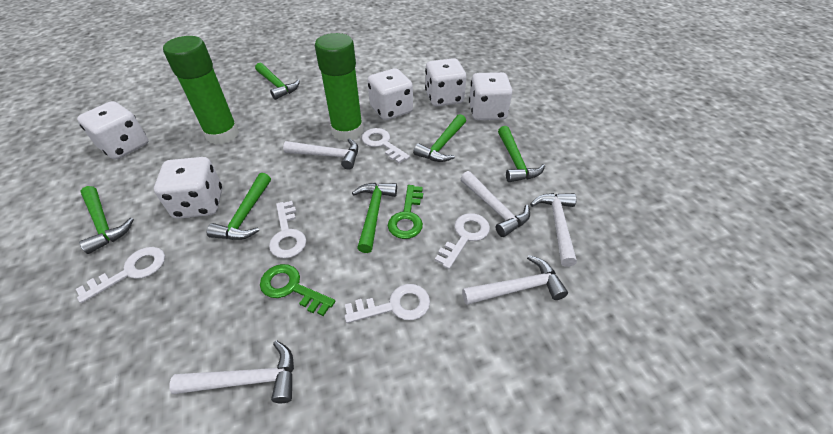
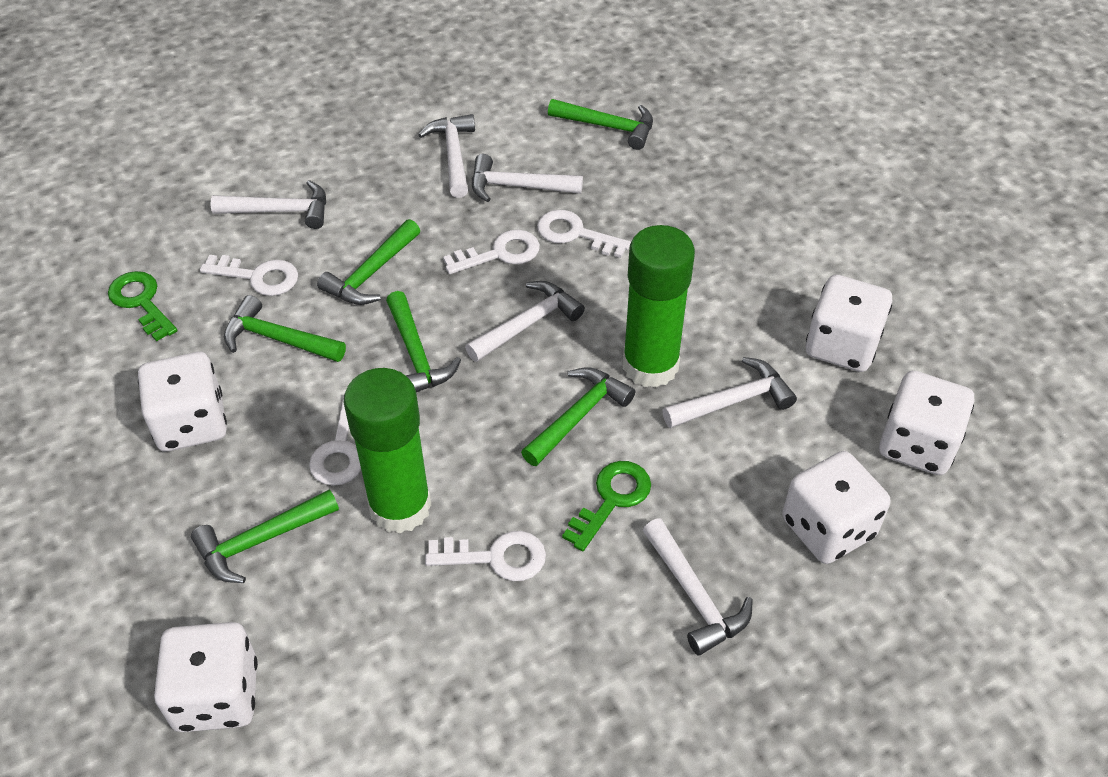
white hammer: [169,341,294,403] [283,138,358,170] [460,171,530,237] [462,255,568,305] [530,193,577,267] = 5 -> [211,180,326,229] [418,114,475,198] [465,281,585,362] [472,154,583,202] [643,519,753,656] [663,357,797,428] = 6

